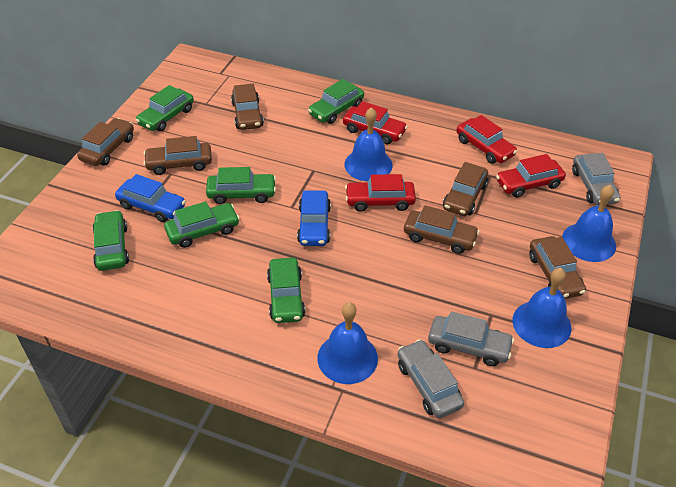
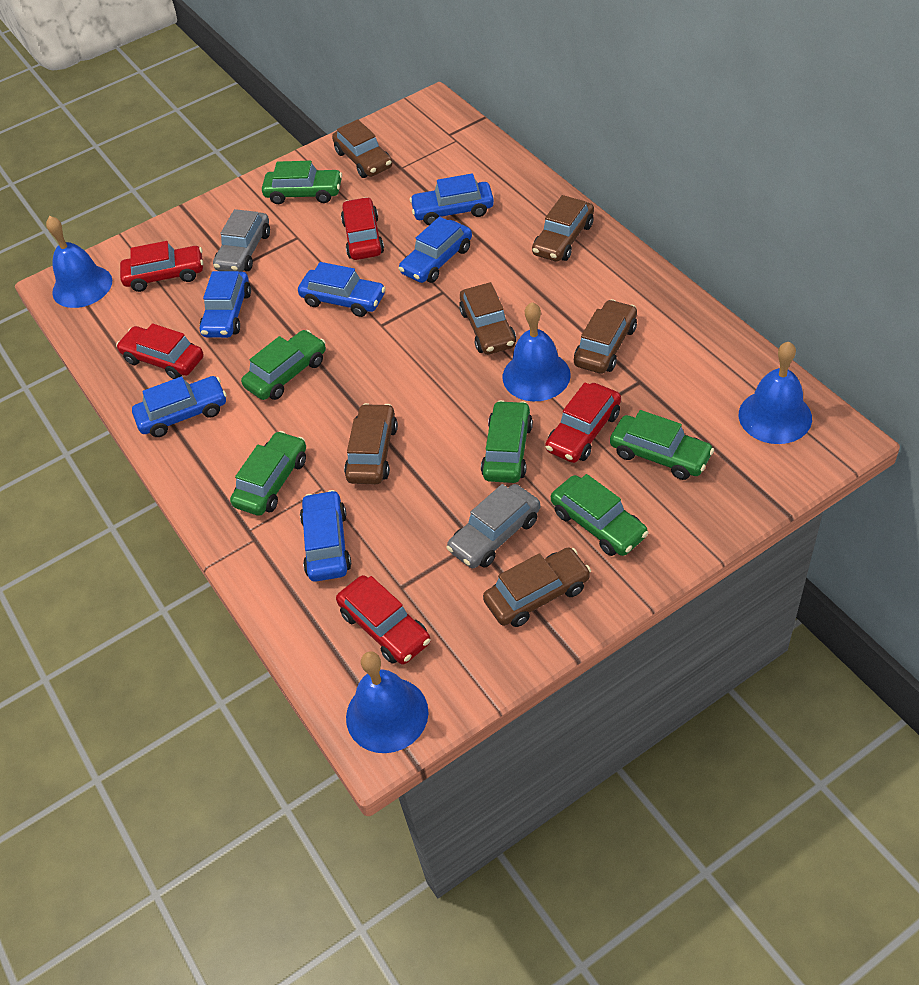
blue car: [115,174,186,222] [297,190,331,246] = 2 -> [132,376,227,437] [200,271,251,338] [298,262,386,317] [300,490,351,582] [399,217,472,283] [410,173,494,225] = 6
grey car: [397,339,464,418] [428,311,514,366] [572,153,620,205] = 3 -> [213,209,270,272] [446,484,540,568] = 2
red car: [343,101,408,144] [345,174,416,212] [456,115,517,164] [496,154,566,198] = 4 -> [116,323,203,379] [120,241,203,292] [336,575,431,664] [341,197,384,260] [545,382,621,463] = 5

